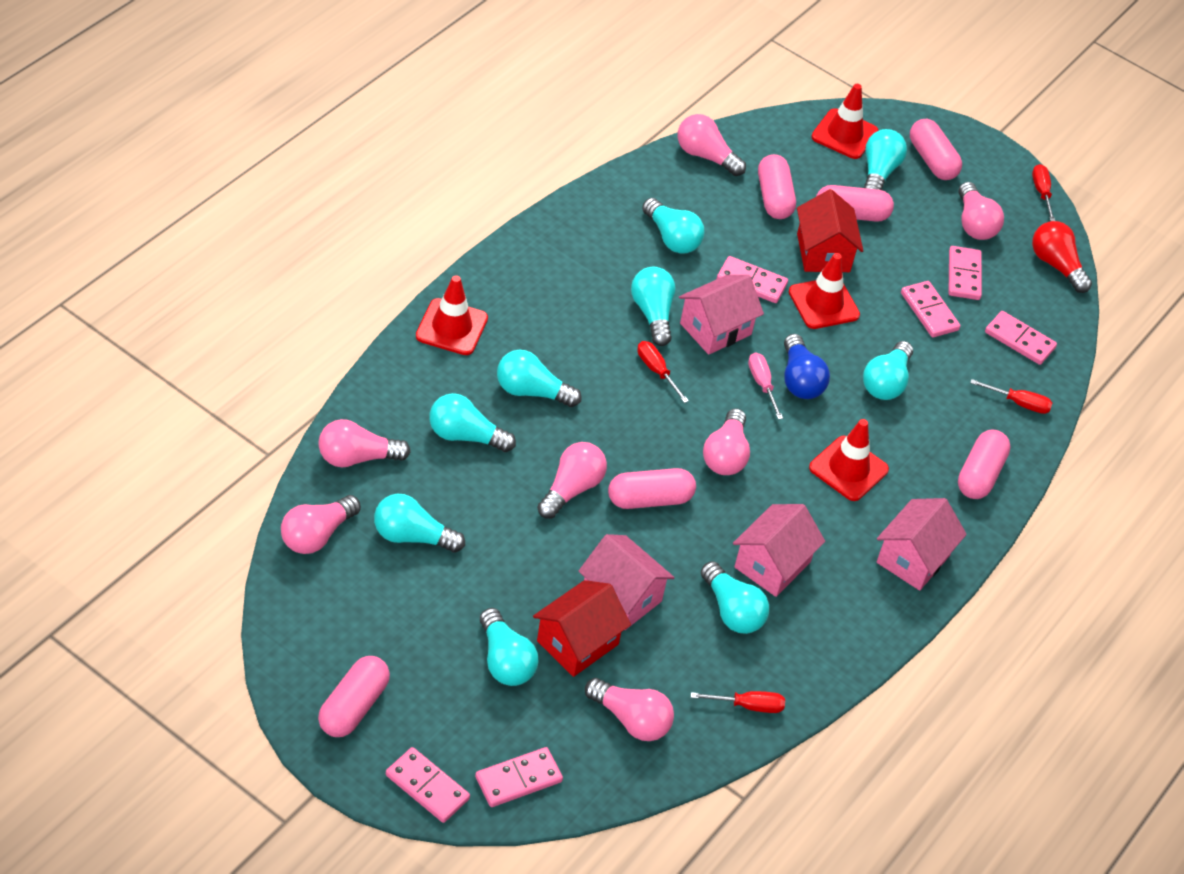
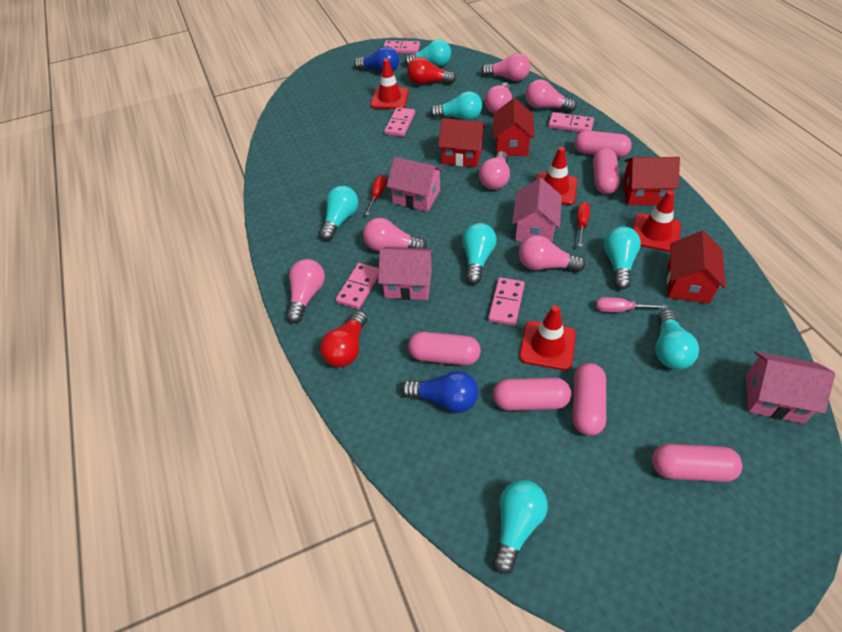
blue light bulb: [784,334,830,399] = 1 -> [354,47,399,72] [401,371,478,413] = 2
pink domino: [386,747,470,823] [475,747,563,807] [717,256,788,303] [901,281,961,337] [949,246,982,300] [985,311,1057,365] = 6 -> [335,263,379,309] [383,40,420,54] [384,107,415,137] [488,277,525,326] [548,112,594,132] = 5
red house: [533,580,631,677] [797,189,863,272] = 2 -> [438,118,486,167] [493,98,535,156] [622,157,680,205] [667,231,726,304] = 4
red light bulb: [1032,221,1092,293] = 1 -> [320,311,367,367] [407,57,456,84] = 2
red screwdriver: [637,341,689,403] [691,691,785,713] [970,379,1052,414] [1032,164,1055,221] = 4 -> [365,175,387,215] [577,202,590,247] = 2
turquoise light bulb: [374,494,465,552] [429,393,516,452] [480,608,539,686] [497,350,581,407] [631,267,676,346] [642,198,705,254] [701,561,769,634] [863,341,913,400] [864,129,907,190] = 9 -> [320,186,358,241] [404,39,451,67] [430,91,482,121] [462,223,497,284] [493,480,548,574] [604,226,641,290] [655,309,699,370] = 7

